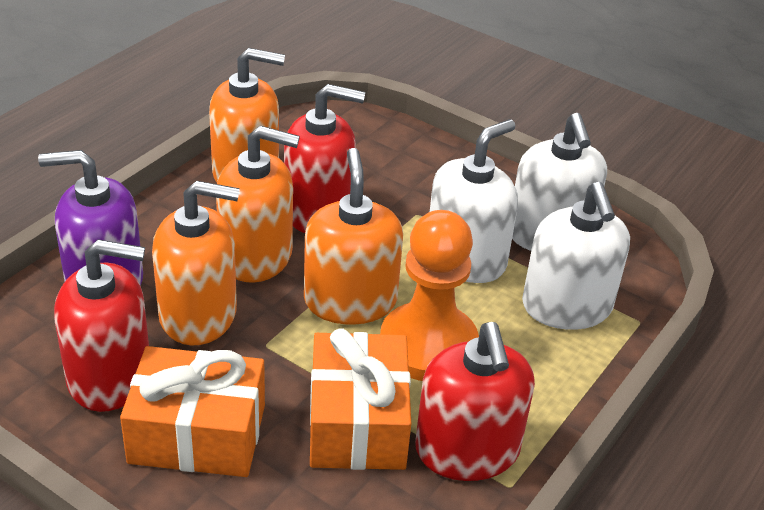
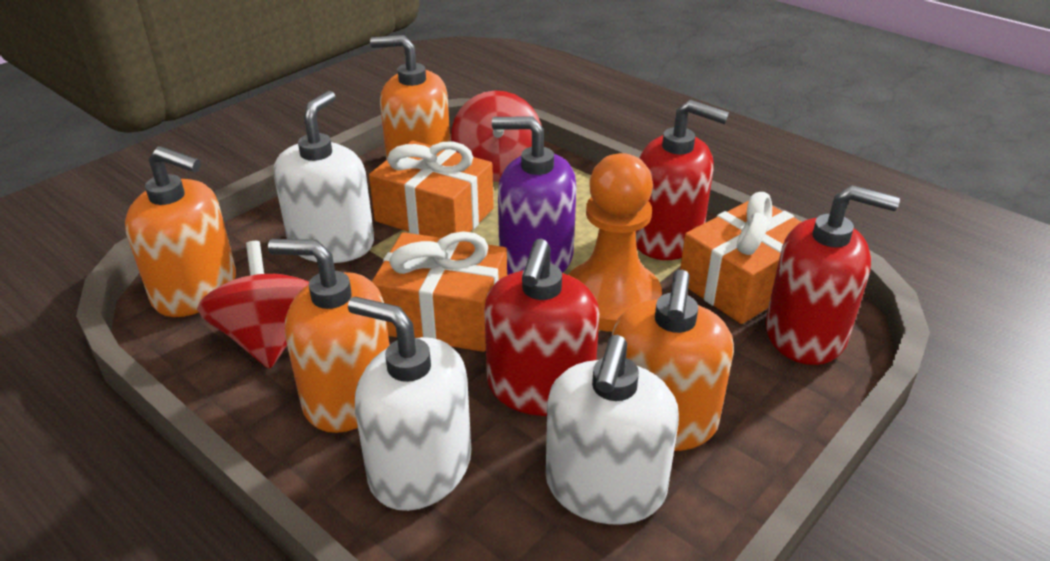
orange gift: [120,346,265,477] [310,328,411,470] = 2 -> [369,140,494,238] [372,231,507,352] [680,192,802,324] = 3
red spinning top: none = 0 -> [197,241,309,369] [451,91,542,182] = 2

